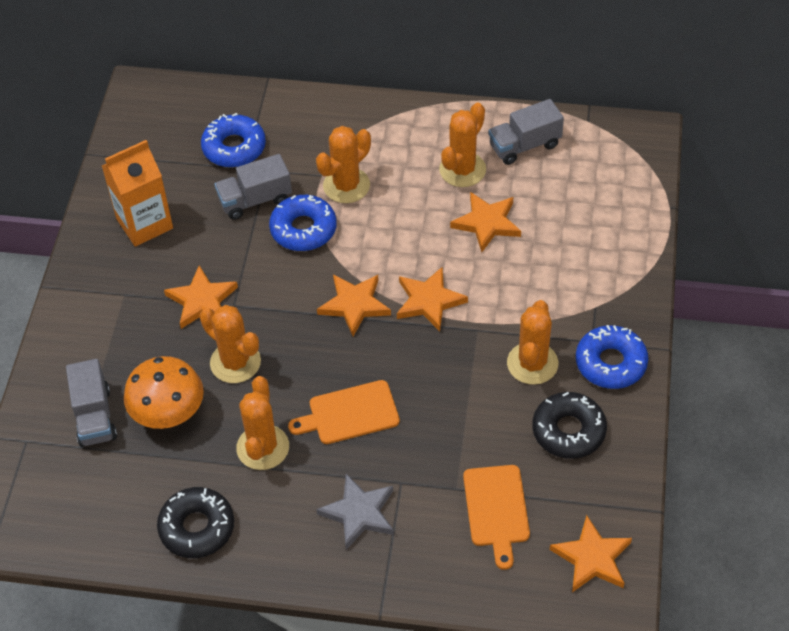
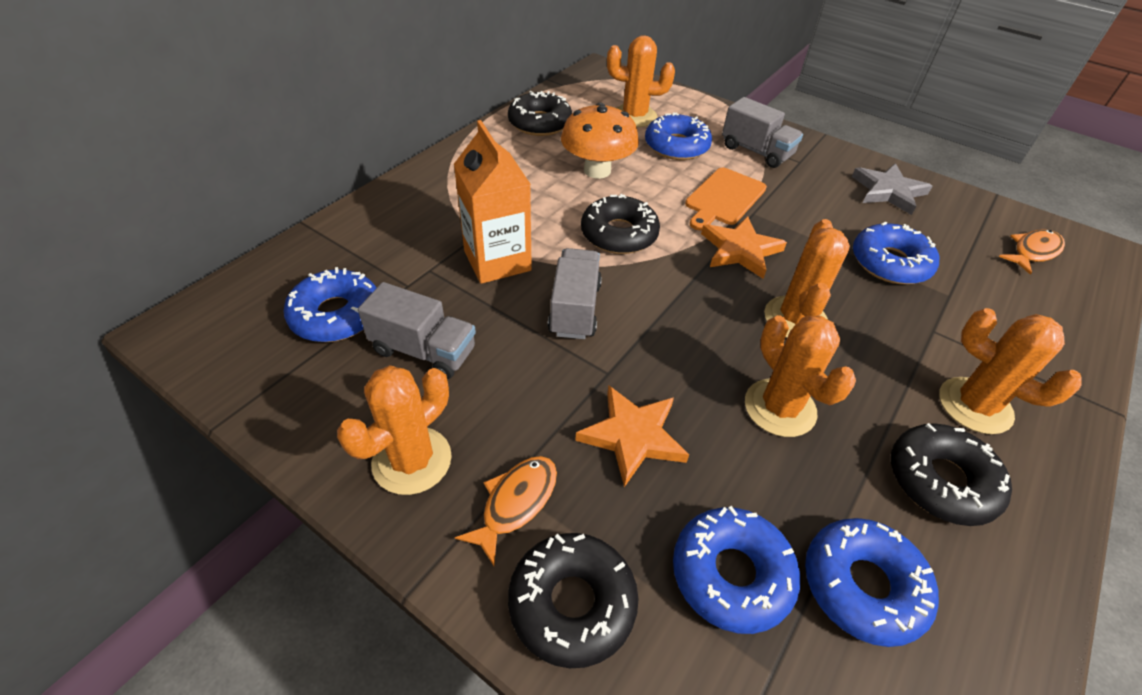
black donut: [157,487,234,558] [532,392,607,459] = 2 -> [508,91,572,136] [508,533,639,668] [581,194,660,254] [891,423,1012,526] = 4
blue donut: [201,113,266,168] [269,195,337,251] [576,325,648,389] = 3 -> [284,267,376,342] [645,112,712,160] [673,506,800,634] [805,518,939,647] [853,221,939,284] = 5
orange cutting board: [288,380,400,444] [463,465,530,570] = 2 -> [685,168,767,230] = 1
orange fish: none = 0 -> [455,456,557,566] [999,229,1065,275] = 2
orange star: [164,265,238,329] [317,274,391,336] [397,266,468,331] [450,192,521,252] [550,515,632,592] = 5 -> [575,385,689,487] [701,216,787,279] = 2

